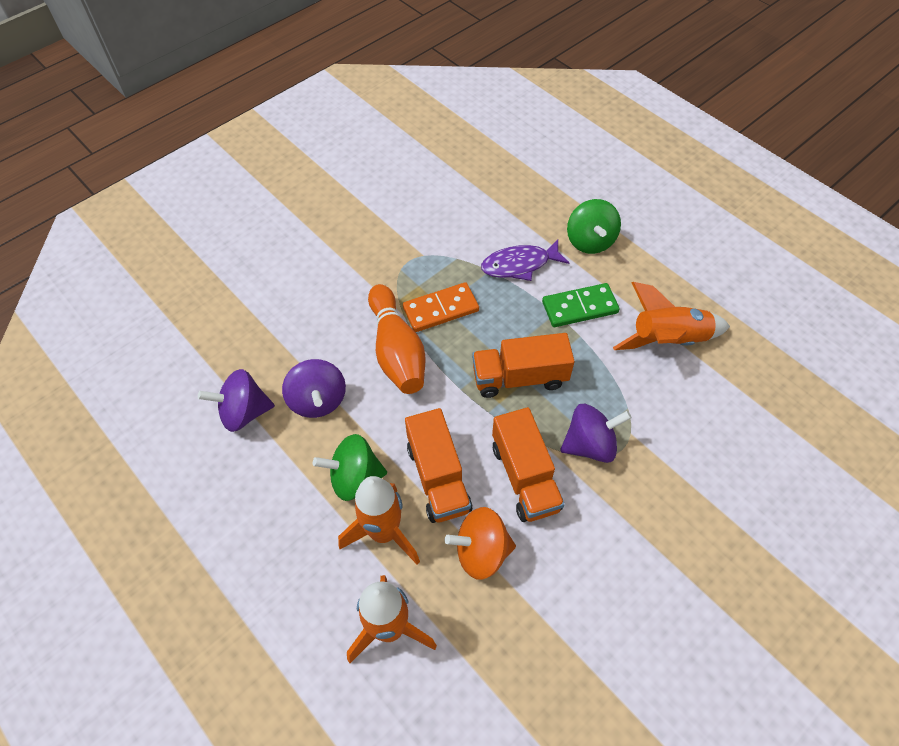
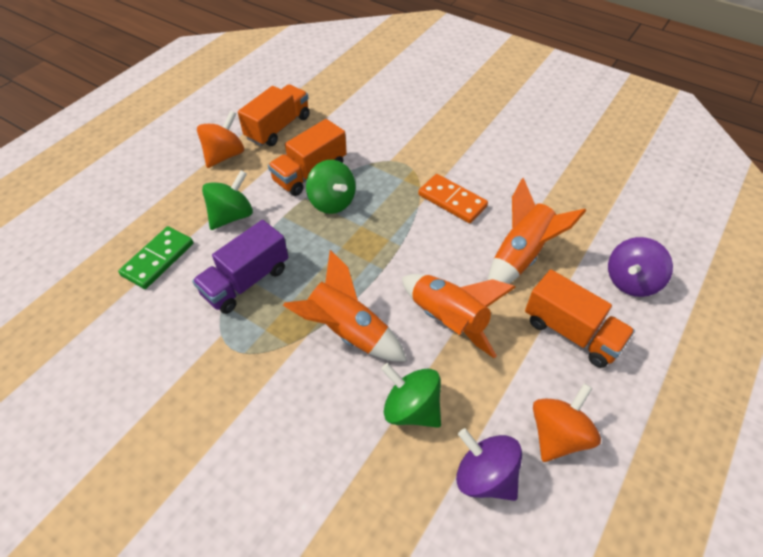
green spinning top: [313,434,387,501] [567,199,621,254] = 2 -> [202,170,253,230] [306,160,356,214] [381,363,441,428] = 3
orange bowling pin: [368,284,426,394] = 1 -> none = 0
orange spinning top: [445,507,516,580] = 1 -> [197,111,244,168] [533,383,601,462] = 2
purple fish: [481,239,569,281] = 1 -> none = 0
purple spinning top: [198,369,275,432] [282,359,346,418] [560,404,632,463] = 3 -> [456,428,522,501] [608,237,673,297] = 2
purple truck: none = 0 -> [192,220,288,314] = 1

